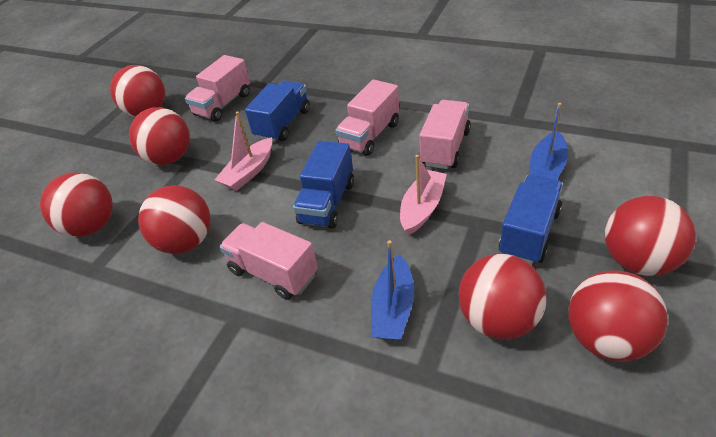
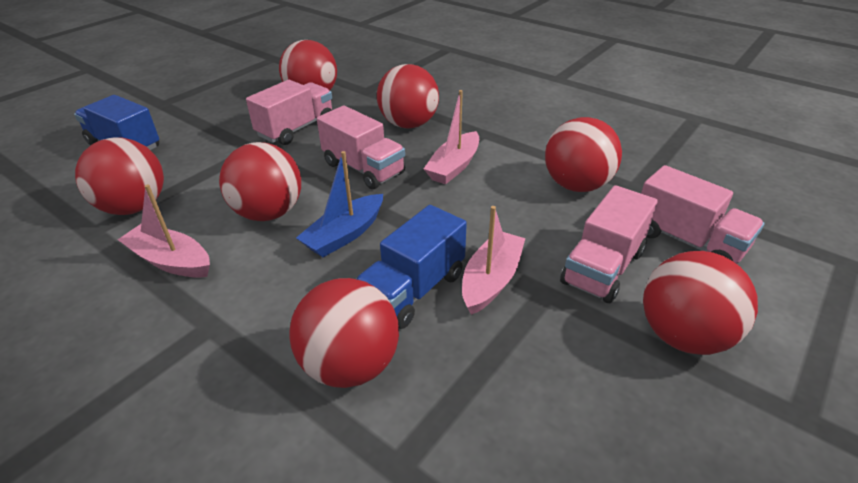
blue boat: [371,240,414,341] [529,103,568,180] = 2 -> [296,151,383,257] = 1
blue truck: [245,80,310,142] [293,141,354,229] [499,174,563,264] = 3 -> [74,95,159,150] [357,205,467,329] = 2
pink boat: [215,111,272,191] [400,155,447,235] = 2 -> [117,184,210,278] [424,90,479,184] [462,206,525,315] = 3

